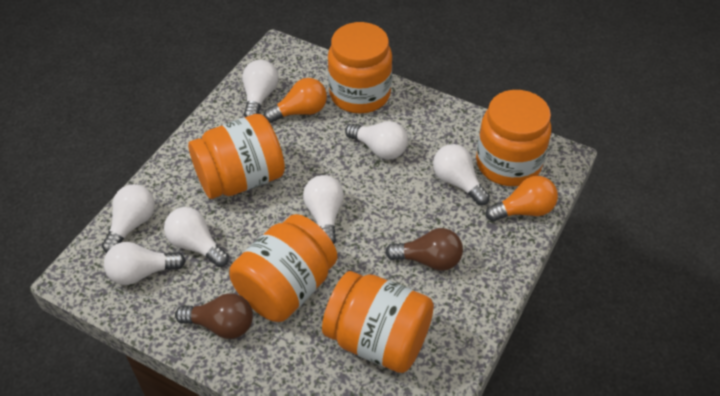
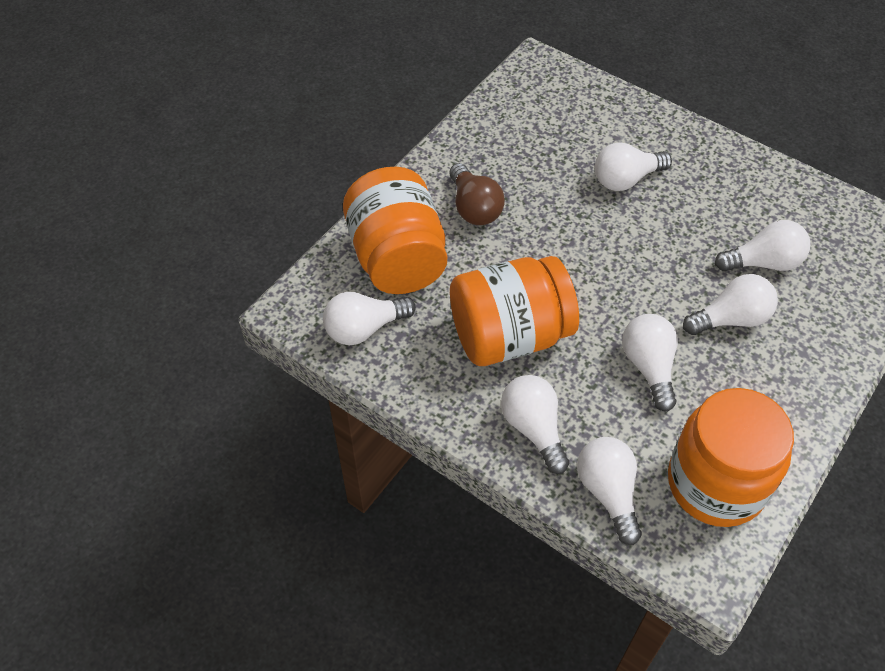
brown light bulb: [175,293,253,339] [385,228,463,271] = 2 -> [450,163,505,225] = 1
orange jar: [188,114,285,199] [229,214,337,322] [322,271,434,373] [328,22,392,114] [476,90,551,186] = 5 -> [343,167,447,294] [450,256,579,366] [668,388,794,527] = 3
orange light bulb: [264,78,327,123] [486,176,558,222] = 2 -> none = 0

